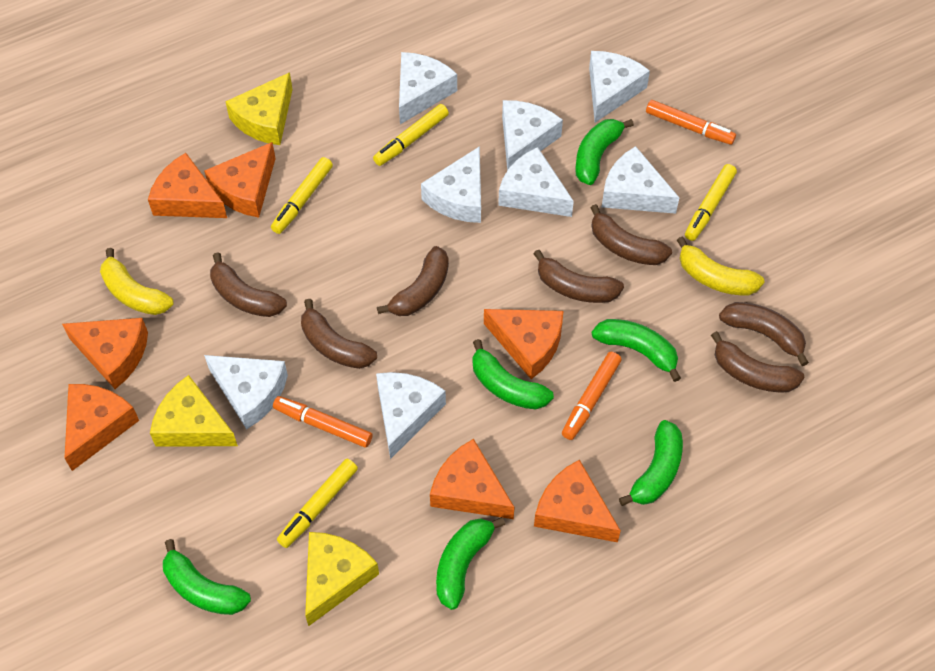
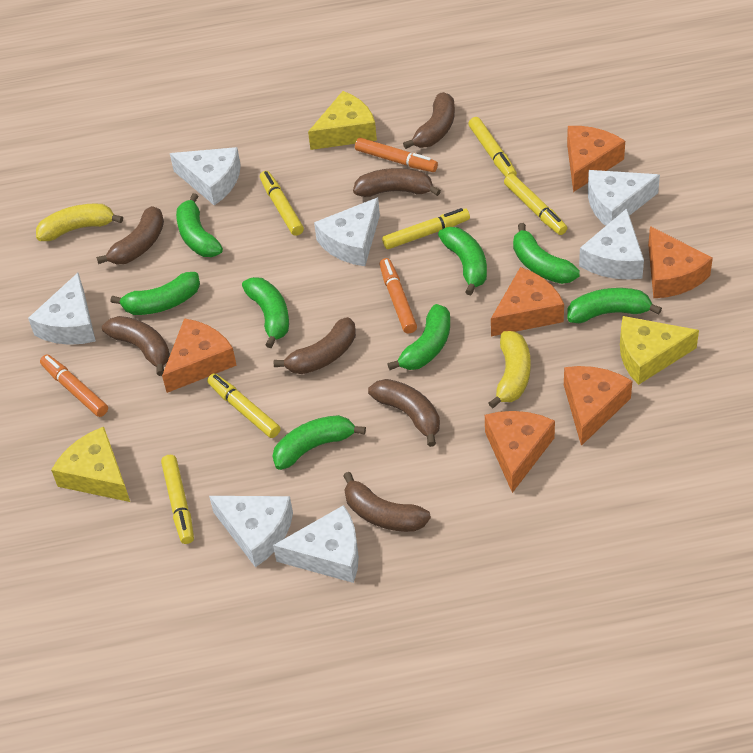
green banana: [163,539,251,615] [436,517,505,610] [473,339,554,410] [575,119,634,185] [592,319,681,382] [619,420,683,506] = 6 -> [111,272,200,315] [176,193,223,257] [242,277,289,348] [273,415,366,470] [387,304,450,370] [438,227,487,295] [513,223,580,284] [567,288,662,323] = 8
orange cheese: [62,318,148,389] [64,384,139,471] [148,153,227,218] [204,142,276,218] [430,439,514,519] [484,309,563,379] [534,460,621,542] = 7 -> [162,318,237,393] [485,411,555,493] [491,267,564,336] [564,366,632,446] [567,126,625,192] [648,226,713,298] = 6
white cheese: [204,355,288,429] [376,372,446,459] [399,52,457,124] [421,146,481,223] [498,147,574,217] [502,100,563,171] [589,51,650,123] [602,146,679,214] = 8 -> [28,273,96,345] [170,147,241,205] [209,496,293,567] [273,505,359,583] [314,197,380,266] [579,208,644,279] [588,170,660,226] = 7
yellow marker: [271,157,333,234] [277,459,358,548] [373,104,449,166] [685,164,737,241] = 4 -> [161,455,194,544] [207,373,281,438] [260,171,304,236] [382,208,470,249] [468,117,517,177] [504,174,567,235] = 6

